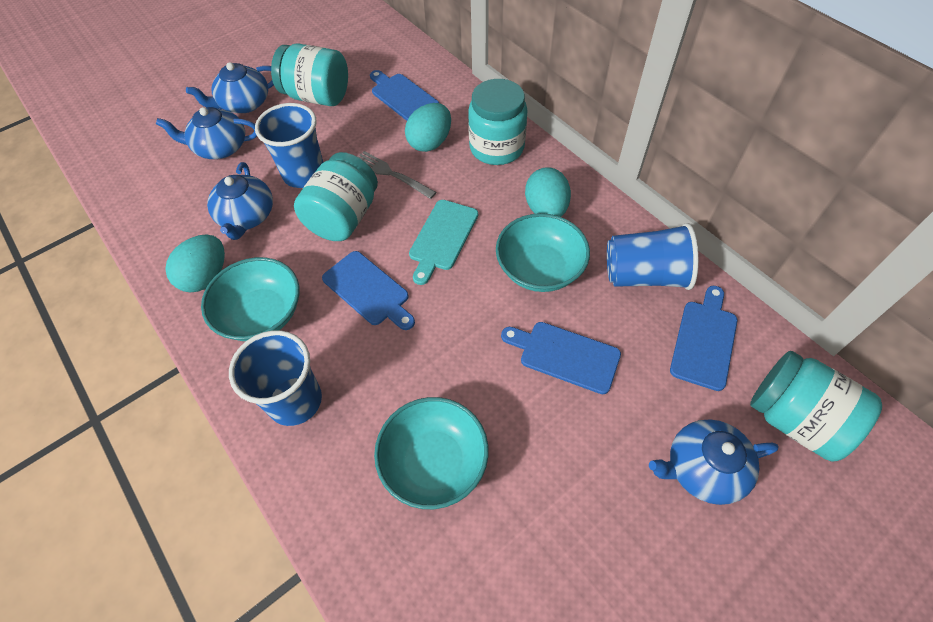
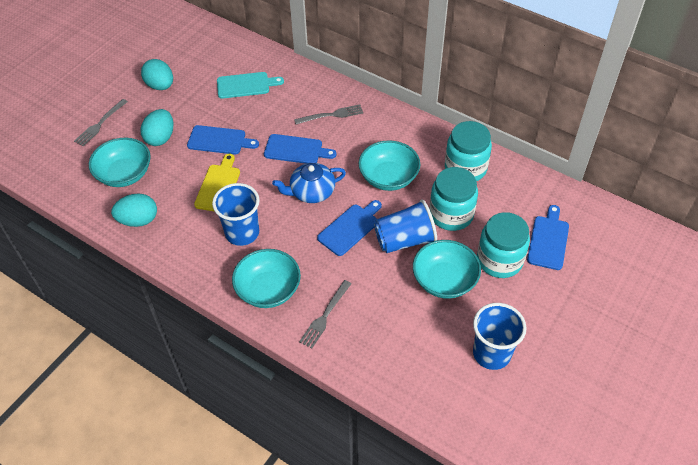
blue teapot: [156,107,257,159] [186,62,274,113] [207,162,273,240] [649,419,778,505] = 4 -> [272,163,346,203] = 1
grey fork: [359,151,437,199] = 1 -> [74,99,128,146] [294,104,363,124] [299,280,352,348] = 3
turquoise bowl: [201,257,299,341] [374,397,489,509] [496,213,590,292] = 3 -> [89,138,151,187] [232,249,301,308] [359,140,420,191] [413,240,481,299] = 4
turquoise jar: [271,43,348,106] [294,152,378,241] [468,79,528,165] [750,351,882,462] = 4 -> [430,167,478,231] [445,121,492,181] [477,212,530,278] = 3
yellow cutting board: none = 0 -> [194,154,240,212] = 1

